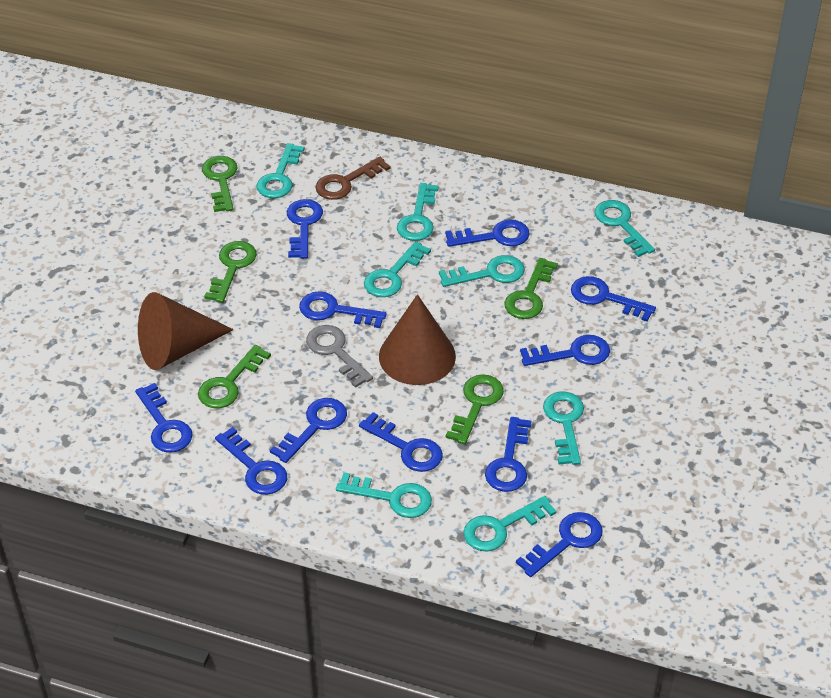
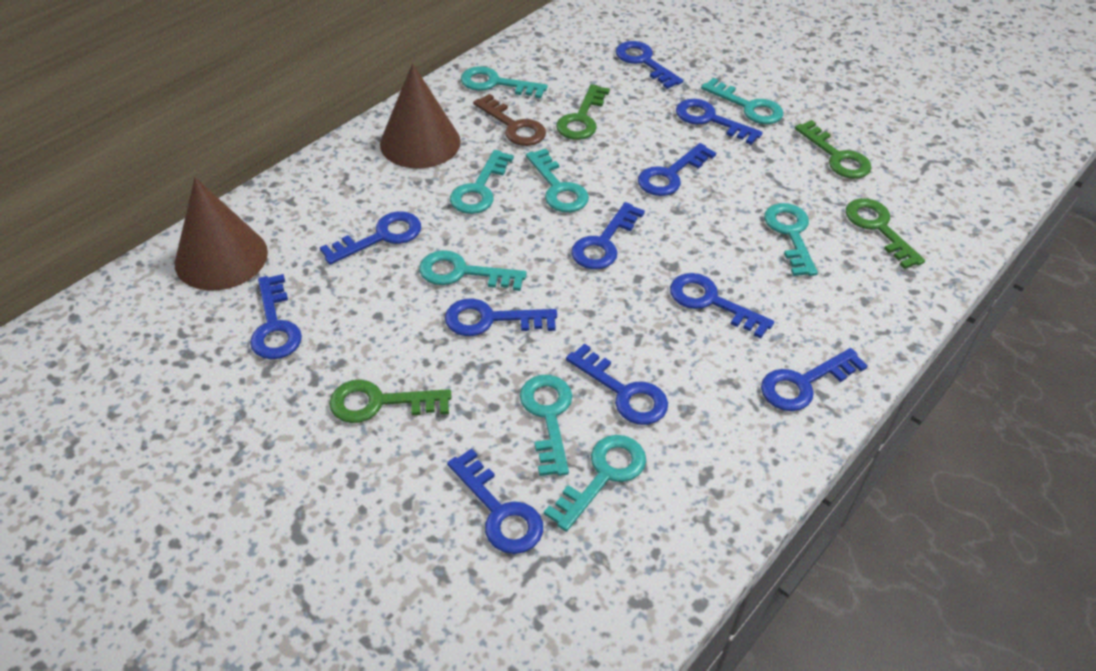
green key: [198,345,271,408] [202,156,238,212] [204,241,257,303] [446,374,504,444] [504,258,558,319] = 5 -> [329,380,452,423] [556,84,610,140] [795,120,871,179] [846,198,925,269] = 4
grey key: [306,325,373,388] = 1 -> none = 0

